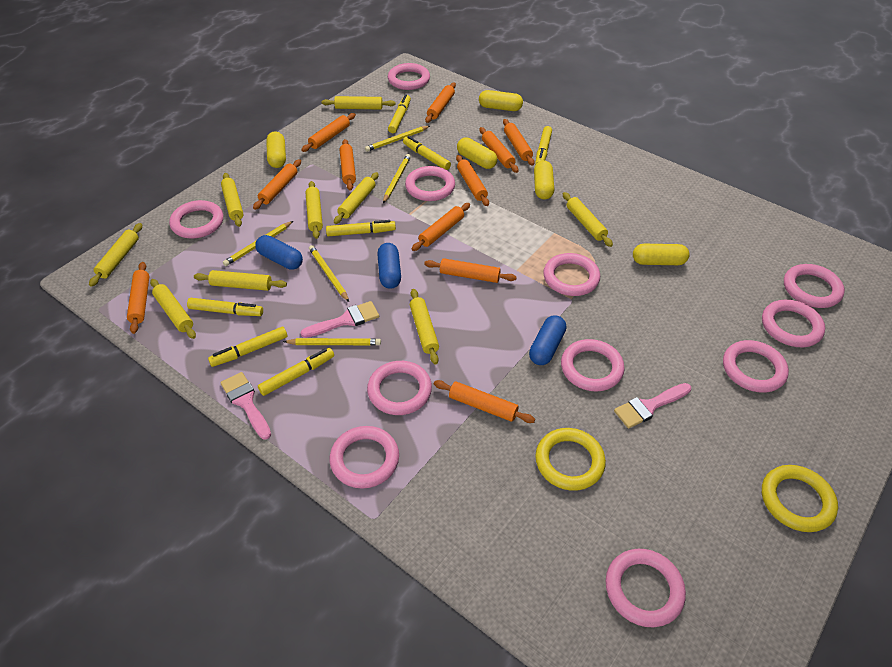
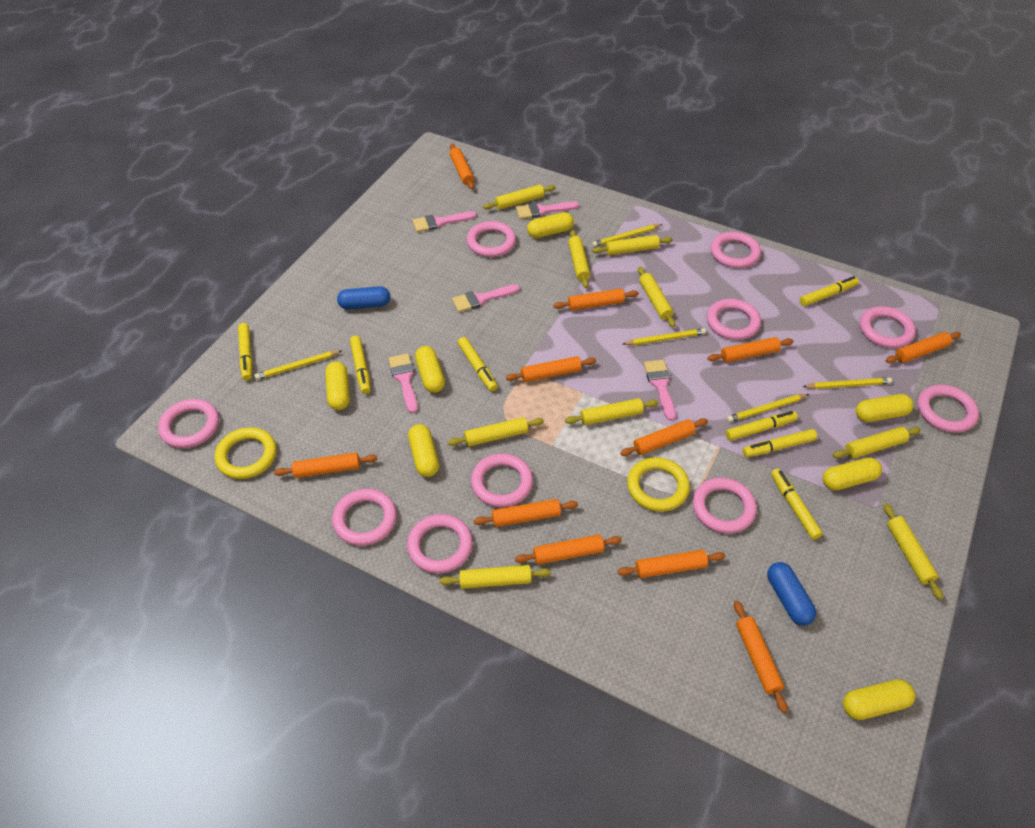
blue capsule: [255,235,303,270] [377,243,401,289] [529,315,566,365] = 3 -> [337,286,390,309] [767,562,816,626] = 2
pink brush: [220,372,271,439] [300,301,379,338] [614,383,691,429] = 3 -> [388,353,418,413] [412,211,477,232] [452,284,520,312] [516,202,579,219] [644,360,676,421] = 5
pink ring: [169,200,223,239] [330,426,399,489] [367,361,432,415] [388,63,430,90] [405,166,455,201] [543,253,600,296] [561,339,625,391] [606,549,686,627] [723,340,789,393] [762,300,825,347] [784,264,845,308] = 11 -> [158,399,219,448] [332,489,397,546] [407,514,473,573] [467,221,516,257] [471,453,533,507] [692,478,757,534] [707,299,761,340] [711,232,761,268] [860,306,916,348] [917,385,979,433] = 10
yellow capsule: [266,131,286,168] [457,137,497,169] [479,90,523,111] [534,160,554,199] [633,244,690,265] = 5 -> [325,361,350,410] [408,424,439,477] [415,346,445,393] [527,212,574,238] [823,457,882,491] [843,679,915,720] [856,394,914,422] = 7

